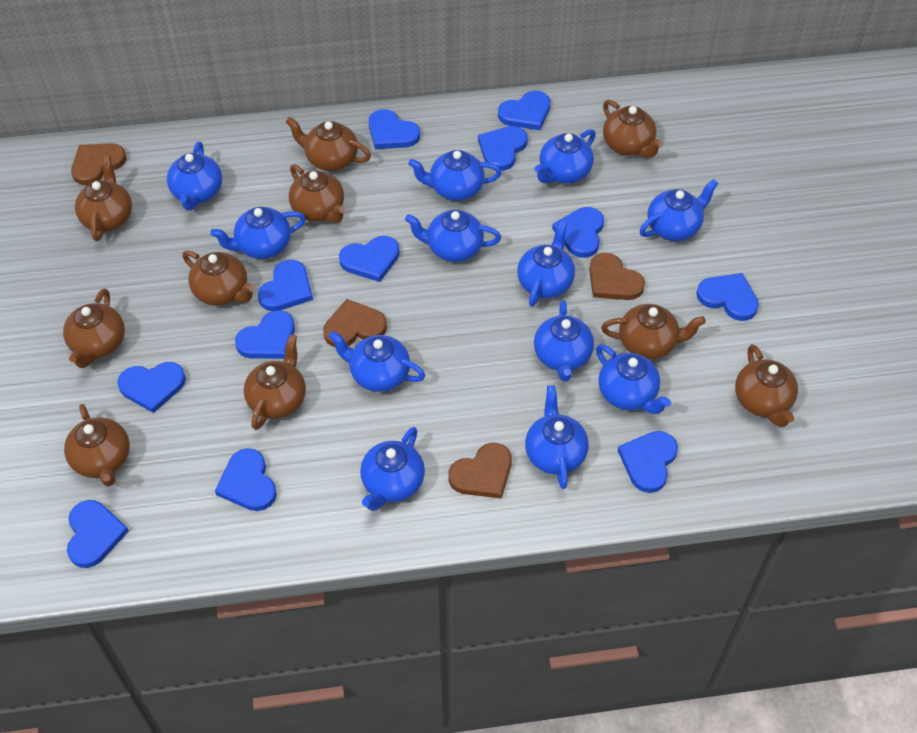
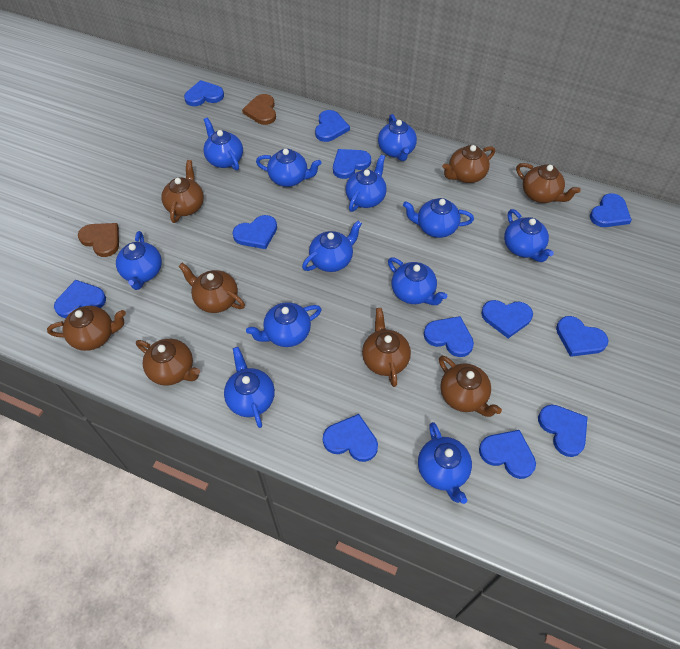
brown heart: [71,143,127,185] [323,299,387,347] [448,443,512,499] [589,253,645,300] = 4 -> [78,223,119,257] [242,94,276,125] = 2
brown teapot: [63,288,125,368] [64,404,130,486] [75,156,132,241] [182,250,255,306] [244,334,306,430] [286,117,371,171] [289,164,345,223] [601,304,706,359] [603,100,663,158] [735,344,798,427] = 10 -> [47,306,126,351] [136,339,200,386] [161,160,204,223] [178,263,245,313] [362,308,411,387] [439,356,502,417] [442,145,495,183] [516,163,581,203] = 8

